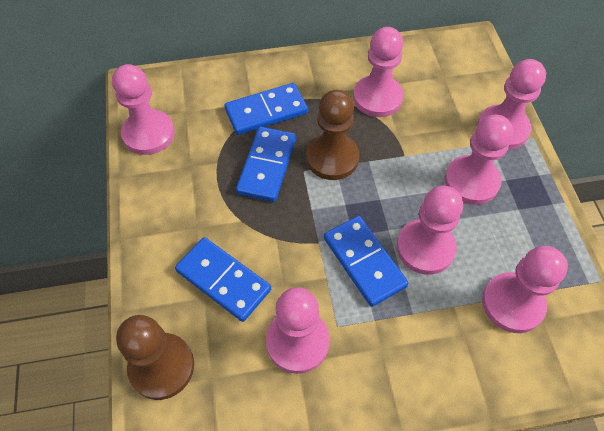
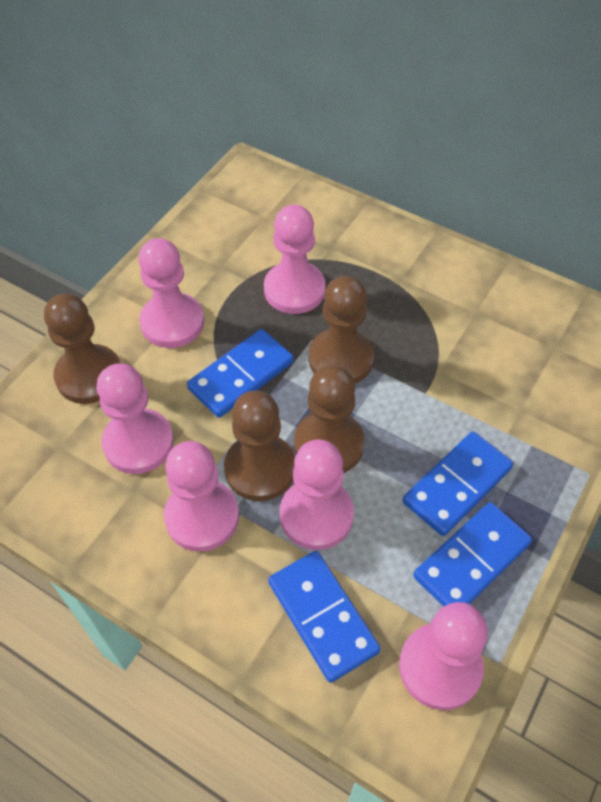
brown pawn: [116,315,194,400] [306,90,359,180] = 2 -> [44,293,121,404] [224,390,295,501] [294,365,364,473] [309,276,374,383] = 4
pink pawn: [112,64,175,155] [266,287,330,374] [353,27,404,117] [397,186,463,275] [445,114,513,205] [477,59,546,150] [482,246,568,333] = 7 -> [96,364,174,474] [138,238,204,348] [164,441,239,552] [264,205,326,314] [280,440,354,550] [399,602,488,710] = 6

